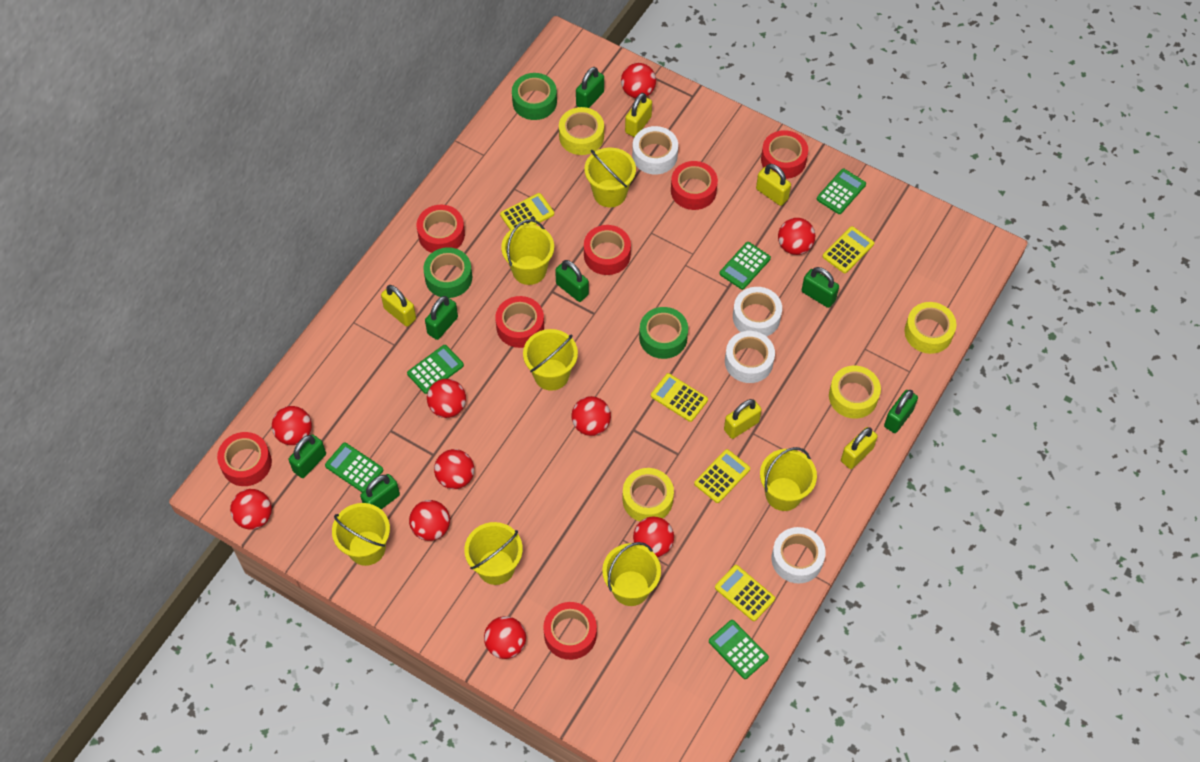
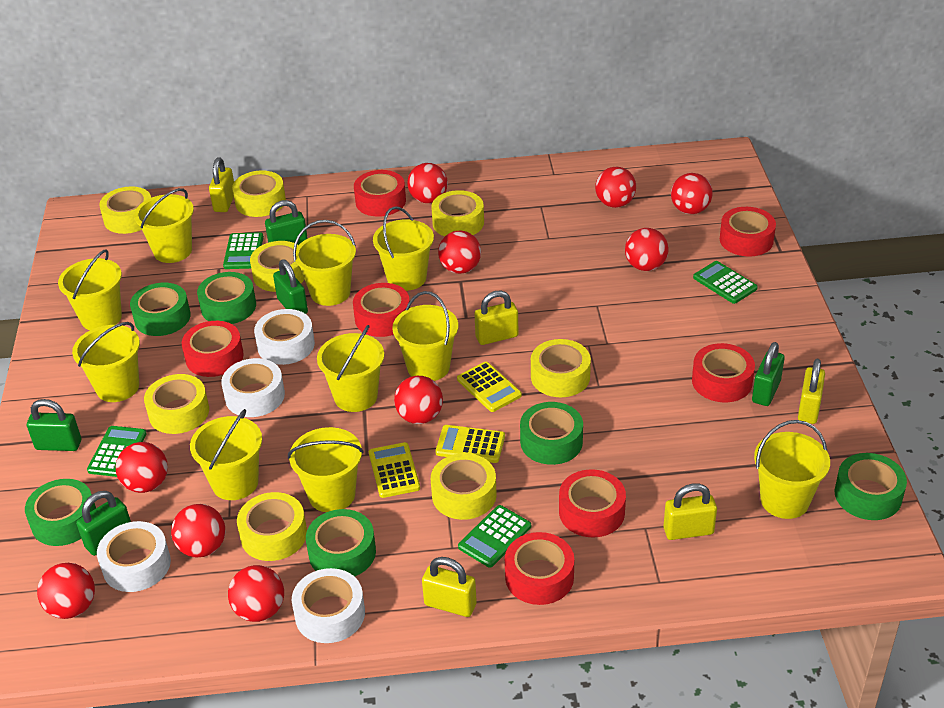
green calculator: [325,443,383,492] [407,345,464,394] [709,620,769,679] [720,242,771,290] [817,169,866,214] = 5 -> [87,426,147,477] [223,232,264,269] [458,505,531,568] [693,261,758,304] = 4
green padlock: [288,434,326,478] [360,474,400,509] [425,296,458,340] [555,260,589,302] [576,67,604,108] [802,267,839,308] [884,390,918,433] = 7 -> [27,399,81,451] [76,491,131,556] [265,200,308,245] [273,259,308,314] [752,342,785,406] = 5
green tape: [423,247,472,298] [512,73,557,120] [639,307,688,359] = 3 -> [25,479,96,546] [130,283,190,336] [197,272,256,324] [306,509,376,577] [520,402,583,465] [835,453,907,520] = 6
yellow bucket: [332,503,390,566] [464,522,523,585] [501,219,554,285] [523,329,578,391] [585,148,636,207] [602,542,661,606] [760,447,817,511] = 7 -> [58,249,122,330] [72,322,140,402] [134,188,194,263] [190,409,262,500] [288,427,364,512] [293,220,356,306] [317,325,384,412] [373,206,434,291] [392,291,458,381] [754,420,830,519] = 10
yellow calculator: [500,193,554,230] [651,373,708,422] [694,449,750,503] [715,565,775,621] [823,226,874,273] = 5 -> [369,442,420,498] [435,425,505,463] [457,362,522,412] = 3
yellow tape: [559,107,604,155] [623,468,674,521] [829,366,881,419] [904,302,956,354] = 4 -> [99,186,151,234] [144,374,209,434] [232,171,286,217] [237,492,307,561] [250,241,305,292] [431,190,484,237] [431,453,497,520] [531,339,591,397] = 8

